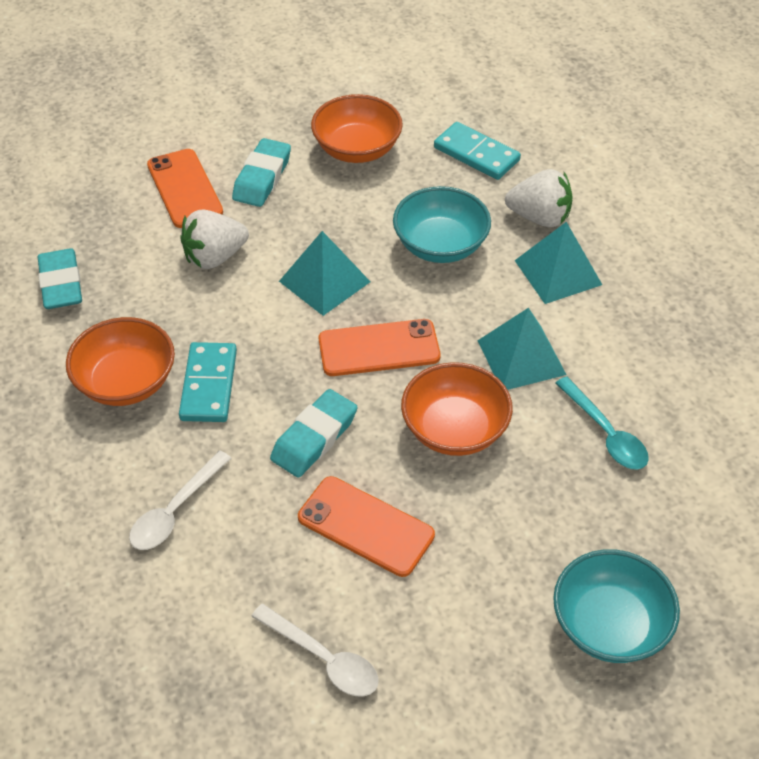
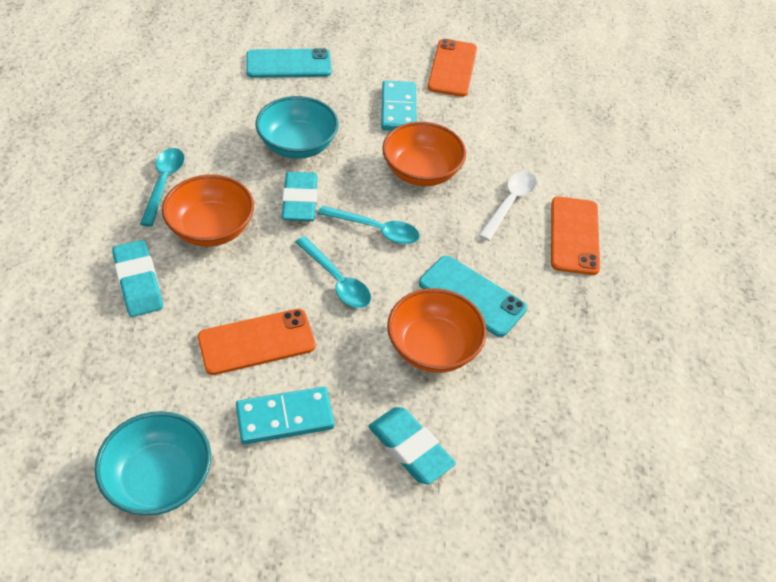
turquoise phone: none = 0 -> [246,48,332,78] [419,256,527,337] = 2
turquoise pyramid: [279,231,370,316] [478,308,567,390] [515,222,602,304] = 3 -> none = 0
turquoise spoon: [555,377,649,470] = 1 -> [140,148,185,227] [295,236,371,308] [318,205,420,244] = 3
white spoon: [129,451,231,550] [251,604,378,696] = 2 -> [479,171,537,241] = 1
white strawberry: [180,209,249,269] [505,169,573,227] = 2 -> none = 0

